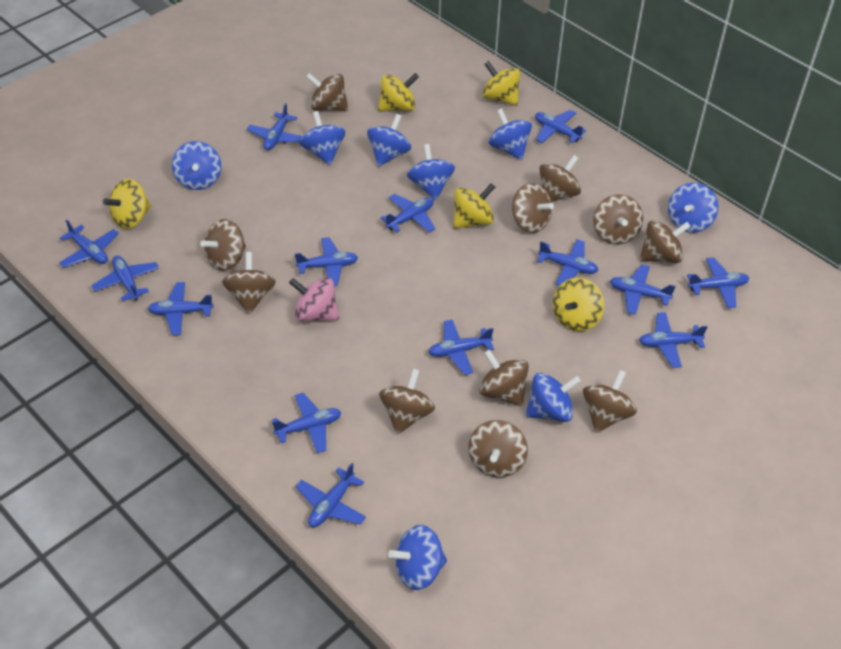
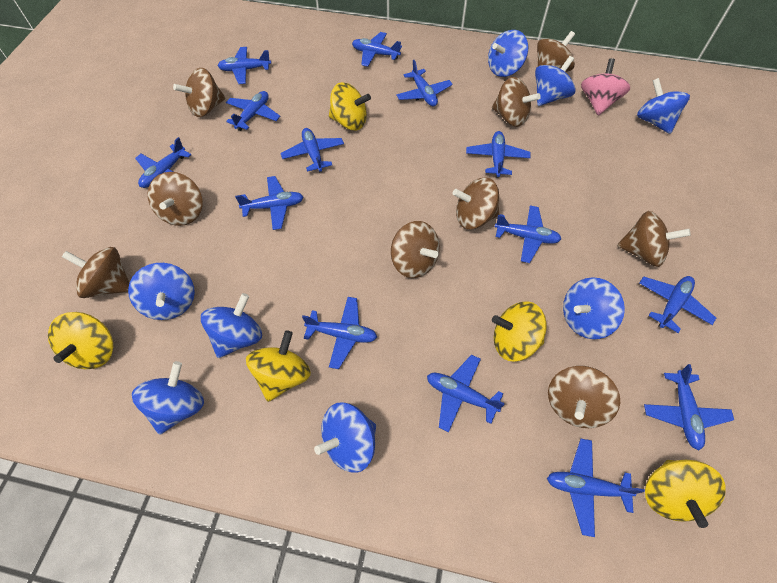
brown spinning top: [200,219,246,271] [222,252,276,314] [306,73,348,111] [379,369,435,435] [468,420,528,478] [479,349,529,407] [512,183,554,233] [539,155,581,202] [583,370,637,433] [593,194,643,245] [640,220,691,263] = 11 -> [62,247,129,298] [148,172,203,226] [173,68,226,117] [391,221,440,278] [452,178,499,229] [492,77,541,127] [537,31,575,72] [548,366,620,428] [617,211,691,267] = 9

